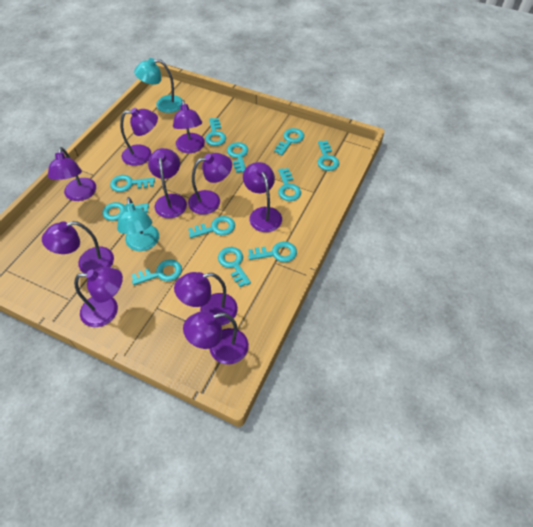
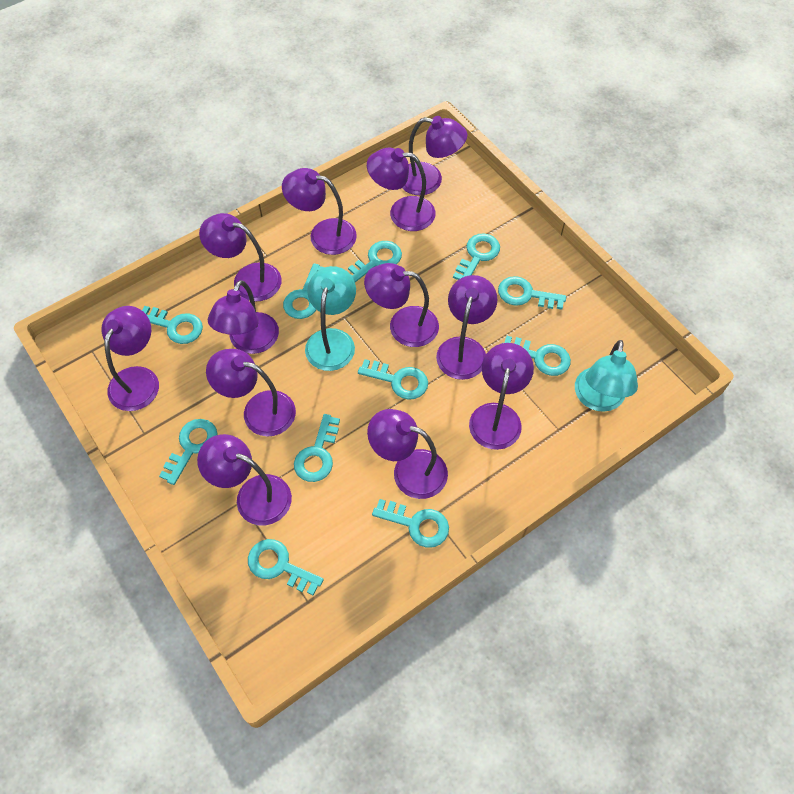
purple lamp: [42,221,114,273] [48,147,96,201] [74,267,123,327] [120,108,158,166] [148,148,187,218] [173,100,205,153] [174,272,238,326] [183,311,249,364] [188,153,232,215] [243,162,282,232] = 10 -> [101,306,159,411] [197,434,292,525] [199,213,282,301] [206,349,296,436] [208,280,279,354] [282,168,357,255] [364,263,439,347] [367,147,435,231] [367,409,448,499] [402,116,467,195] [436,275,498,380] [469,343,534,450] = 12

